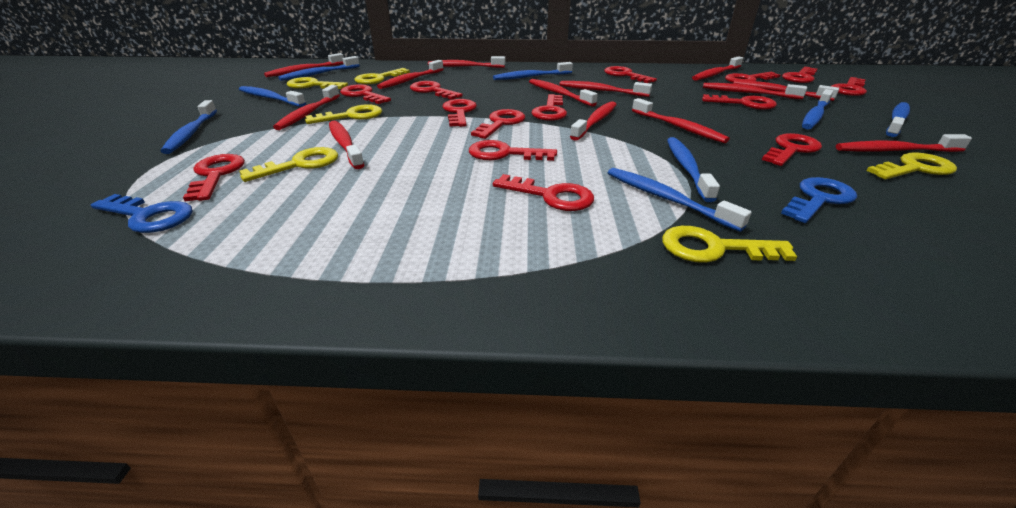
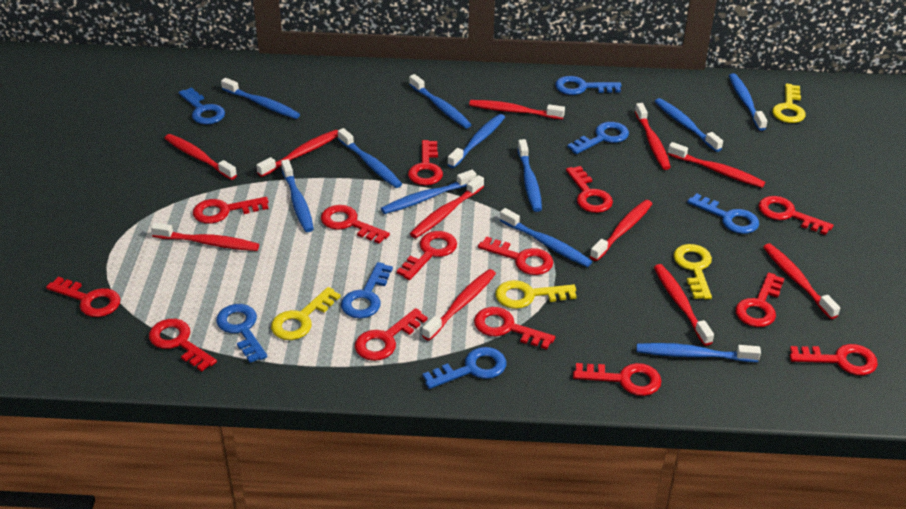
blue key: [91,194,192,233] [781,177,857,223] = 2 -> [179,87,225,125] [216,304,267,363] [341,262,393,318] [423,347,506,389] [555,76,621,95] [567,122,629,154] [687,193,759,234] = 7
blue toothbrush: [160,100,217,154] [239,86,306,107] [278,56,360,81] [493,62,573,80] [608,168,752,232] [667,137,720,202] [802,89,834,129] [886,102,910,137] = 8 -> [221,78,300,119] [281,159,314,232] [338,128,402,188] [381,170,476,214] [409,74,471,128] [447,114,505,168] [500,208,592,267] [518,139,542,212] [636,343,761,362] [655,98,723,152] [729,73,767,131] = 11
red toothbrush: [264,53,344,77] [273,85,340,130] [329,121,364,169] [377,60,443,89] [428,56,505,68] [529,79,598,107] [559,81,652,97] [570,101,617,141] [632,98,730,143] [692,56,743,81] [703,83,807,99] [733,80,839,101] [836,134,972,152] = 13 -> [151,223,259,251] [165,134,237,180] [256,130,338,177] [410,175,484,238] [422,269,496,341] [469,100,565,120] [590,200,652,261] [635,103,671,170] [654,264,714,346] [668,142,765,188] [763,243,840,319] = 11
yellow key: [239,147,338,182] [287,77,348,89] [305,104,382,124] [354,68,410,84] [662,226,797,263] [867,152,957,180] = 6 -> [271,287,341,340] [496,280,577,309] [673,244,712,299] [772,83,805,123] = 4

